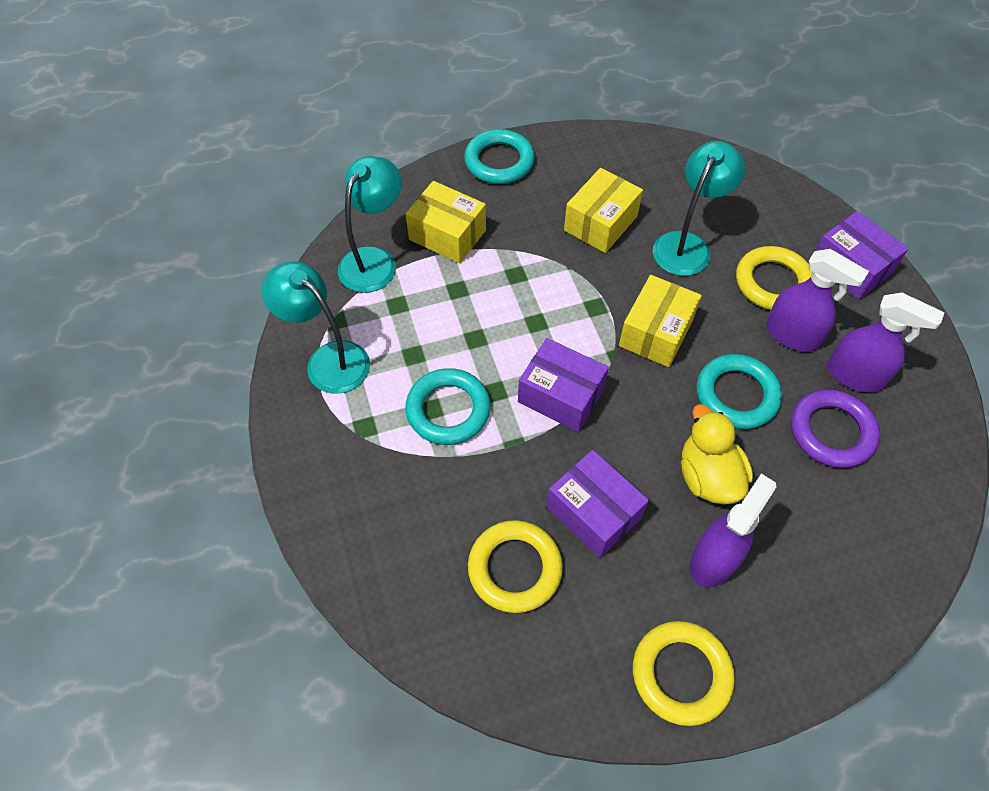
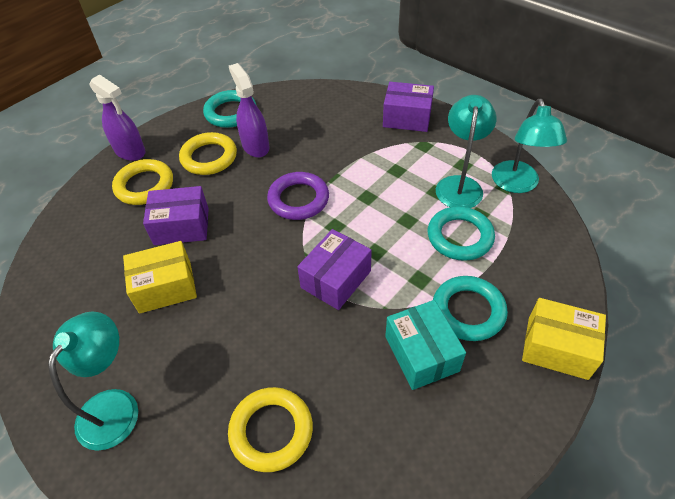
purple spray bottle: [690,474,776,588] [766,249,869,352] [827,292,945,392] = 3 -> [90,74,146,161] [229,63,269,157] = 2
turquoise box: none = 0 -> [385,300,466,390] = 1
yellow box: [405,181,486,263] [564,168,643,253] [619,275,702,367] = 3 -> [123,241,197,314] [522,298,606,380] = 2
yellow duck: [681,404,753,504] = 1 -> none = 0

